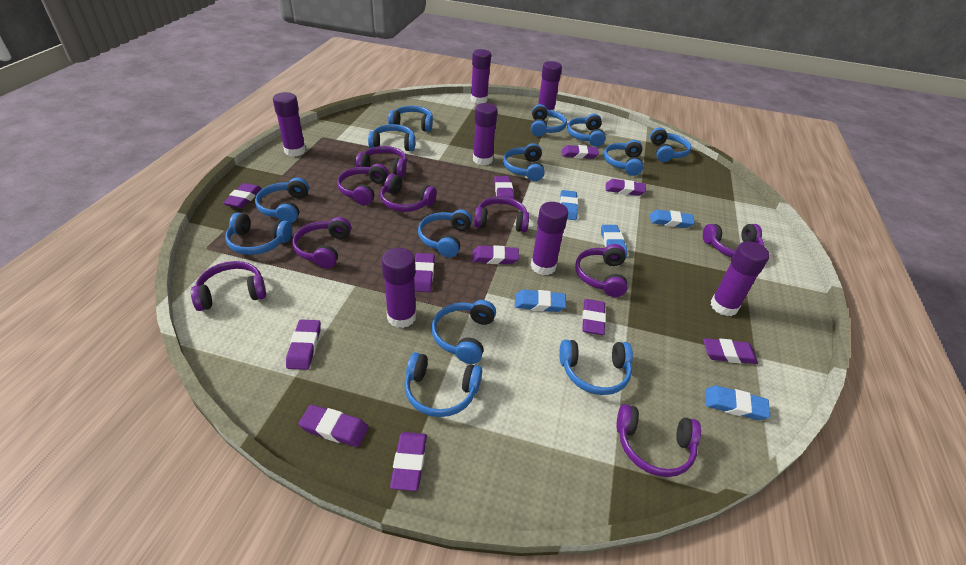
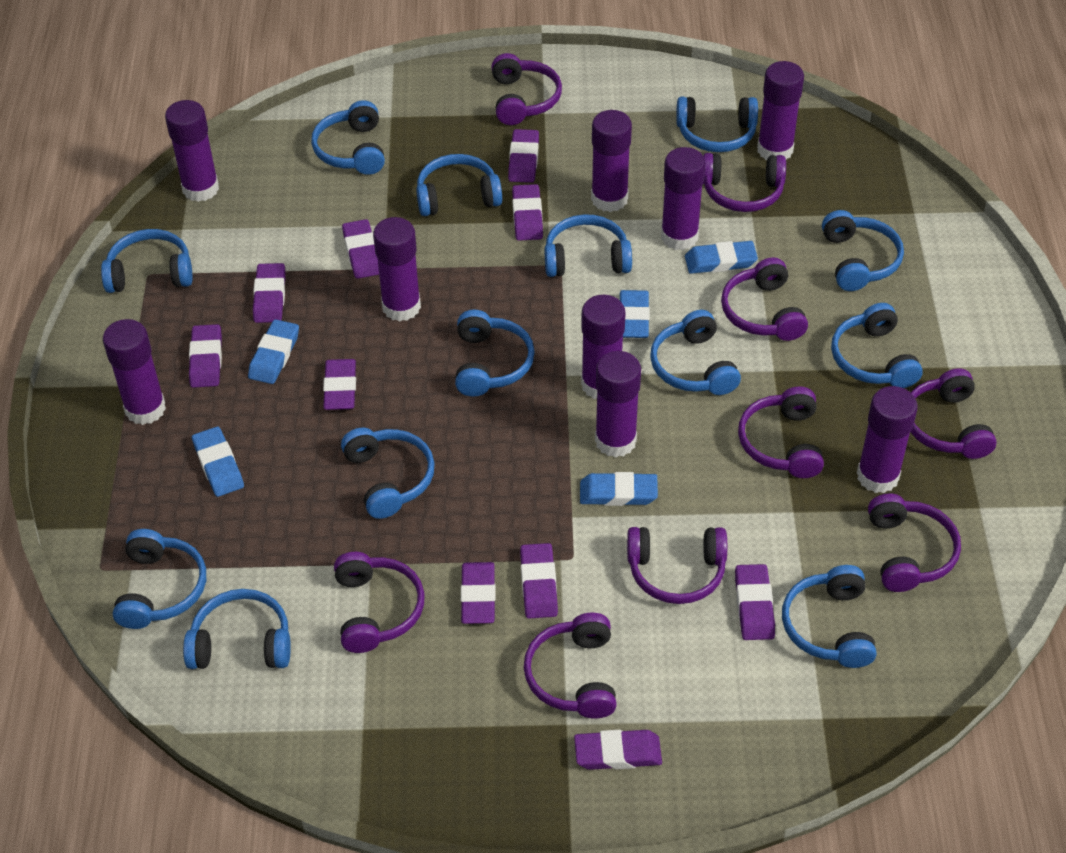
purple eraser: [223,183,262,208] [286,319,321,370] [298,405,369,447] [390,432,427,491] [414,253,435,292] [472,245,519,264] [494,176,515,199] [562,145,599,159] [582,299,606,335] [606,179,646,196] [703,338,758,364] = 11 -> [189,324,222,388] [253,263,286,323] [323,359,356,410] [342,219,379,279] [461,562,496,624] [508,129,539,183] [512,184,543,241] [520,543,558,619] [574,730,662,770] [735,564,775,640] = 10
purple glue stick: [273,92,306,157] [382,248,416,328] [471,49,491,104] [473,103,498,165] [531,202,568,275] [538,61,562,111] [710,241,769,316] = 7 -> [103,319,166,425] [165,100,219,202] [373,217,421,321] [581,295,626,399] [591,110,632,212] [595,351,641,457] [661,147,705,250] [757,61,804,160] [857,386,918,493] = 9

